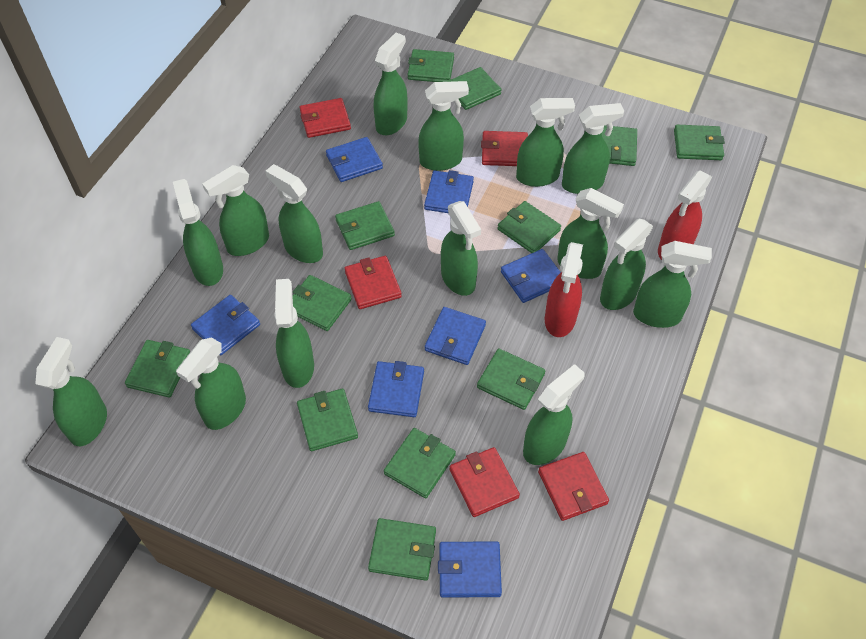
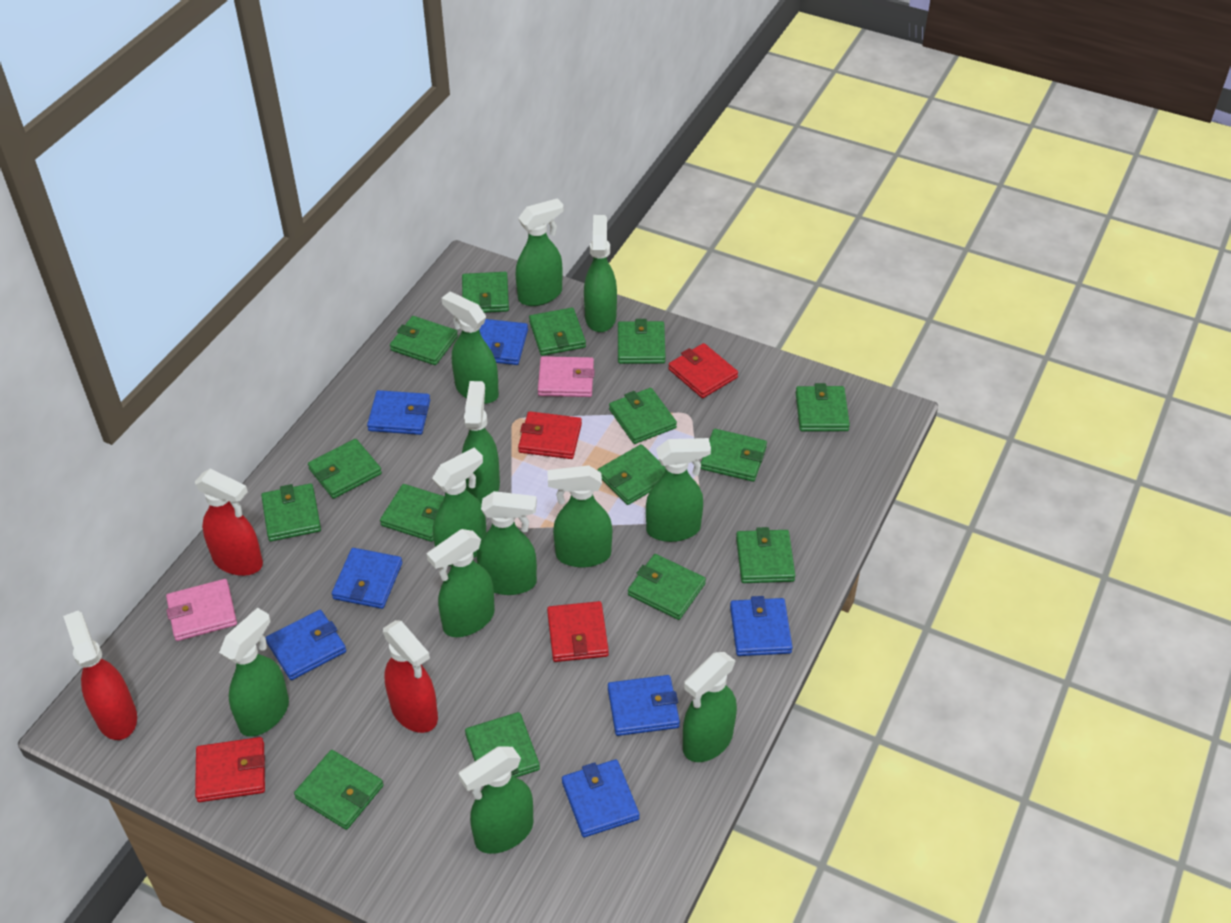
green spray bottle: [35,337,107,446] [173,179,223,286] [176,337,246,430] [202,165,269,256] [265,164,323,263] [274,279,314,388] [374,33,408,135] [418,81,469,171] [441,201,481,296] [516,98,575,187] [523,364,585,465] [557,188,624,279] [562,103,624,194] [600,219,653,310] [633,241,712,328] = 15 -> [219,608,289,737] [427,529,495,637] [432,448,486,566] [442,292,499,404] [459,746,533,854] [462,381,500,504] [477,491,537,595] [516,198,564,306] [547,465,612,568] [584,215,617,332] [646,438,711,542] [683,652,737,762] = 12
green wallet: [125,340,190,398] [292,275,352,331] [297,389,358,451] [335,201,395,250] [368,518,436,581] [384,428,456,498] [407,49,454,82] [447,67,501,110] [477,348,545,410] [497,201,561,253] [602,125,637,166] [674,125,725,160] = 12 -> [261,483,321,542] [294,750,384,830] [308,439,382,499] [380,484,445,542] [390,316,458,365] [462,272,509,313] [465,712,540,777] [529,308,586,356] [597,444,666,505] [609,388,677,444] [618,319,666,364] [628,554,706,620] [701,429,767,482] [736,527,795,583] [796,383,850,431] = 15
pink wallet: none = 0 -> [166,579,237,641] [538,356,595,397] = 2
red spray bottle: [545,242,583,337] [658,170,712,260] = 2 -> [63,611,137,740] [195,469,263,576] [383,620,438,733] = 3
red wallet: [299,98,351,138] [344,256,402,309] [450,447,520,517] [481,131,528,166] [538,452,609,521] = 5 -> [195,737,265,802] [518,411,582,459] [547,601,609,662] [668,343,738,398] = 4

